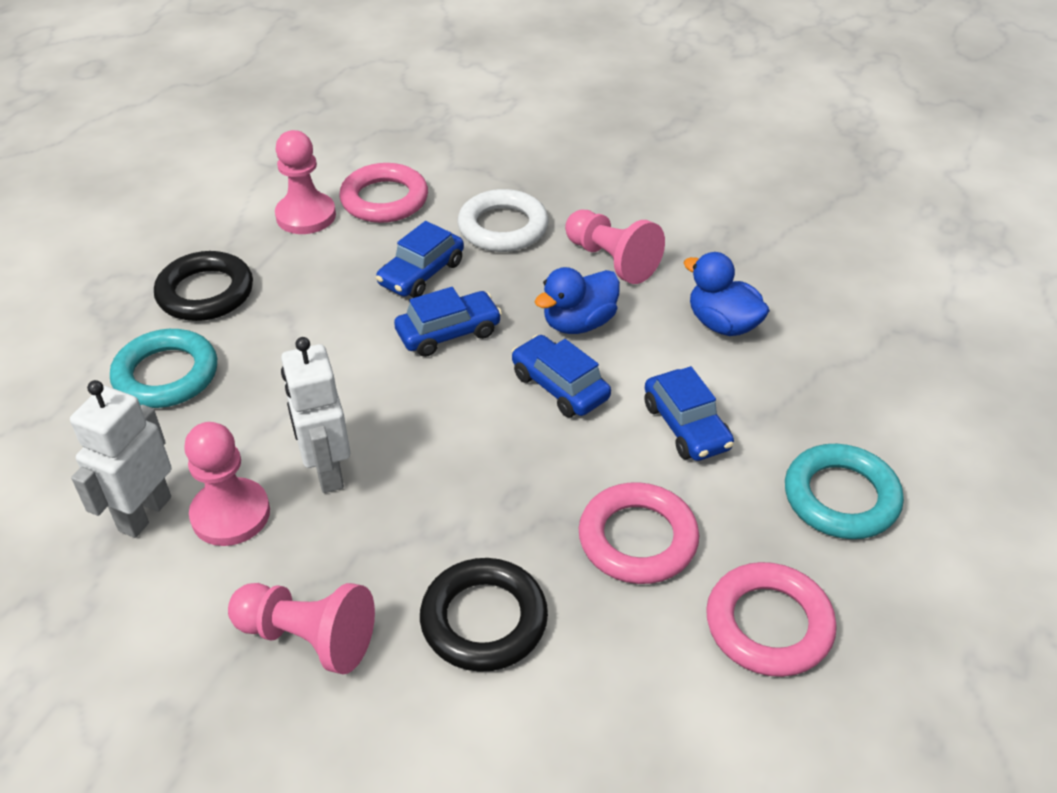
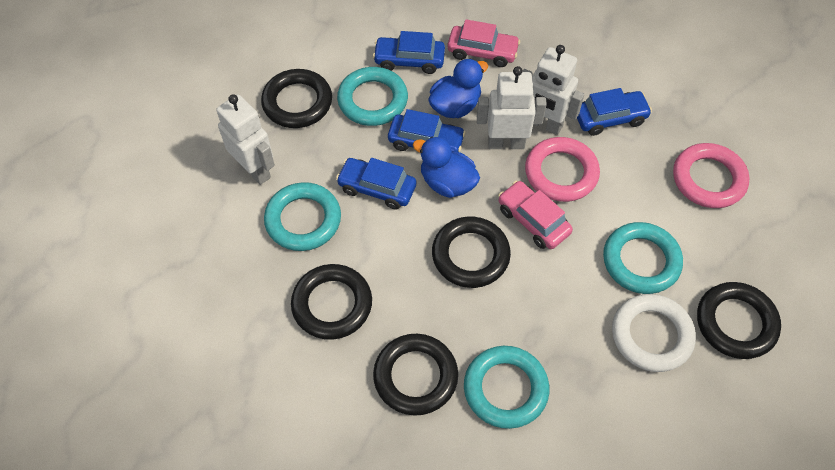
black ring: [154,251,253,321] [420,558,548,672] = 2 -> [261,69,332,128] [291,264,372,340] [373,334,458,416] [432,217,511,288] [697,282,781,359] = 5
pink car: none = 0 -> [448,19,520,67] [498,181,573,249] = 2
pink pawn: [184,422,270,546] [228,583,375,674] [275,130,336,234] [565,210,665,284] = 4 -> none = 0
pink ring: [339,163,428,223] [579,482,699,584] [706,562,837,677] = 3 -> [525,137,600,202] [673,143,750,208] = 2
turquoise ring: [110,329,217,408] [785,444,904,539] = 2 -> [264,182,341,251] [337,67,408,126] [464,346,549,429] [603,222,683,294] = 4
white robot: [70,380,171,538] [281,337,350,493] = 2 -> [216,94,275,185] [477,66,547,149] [522,45,584,135] = 3

